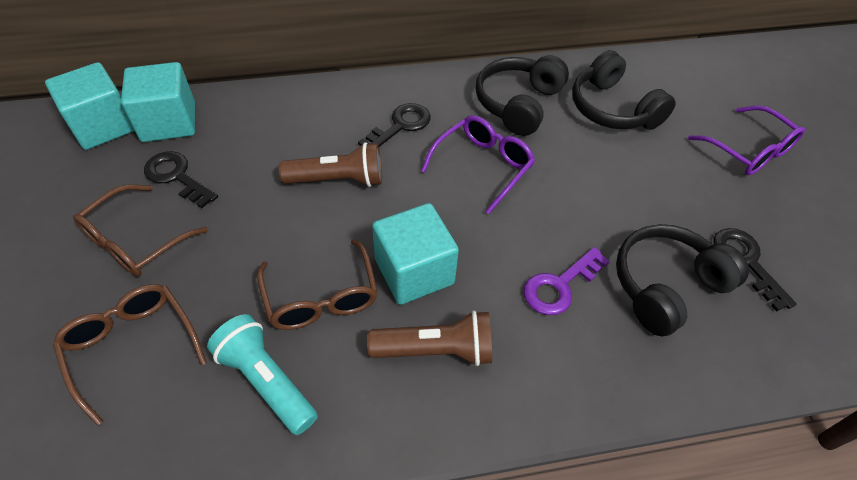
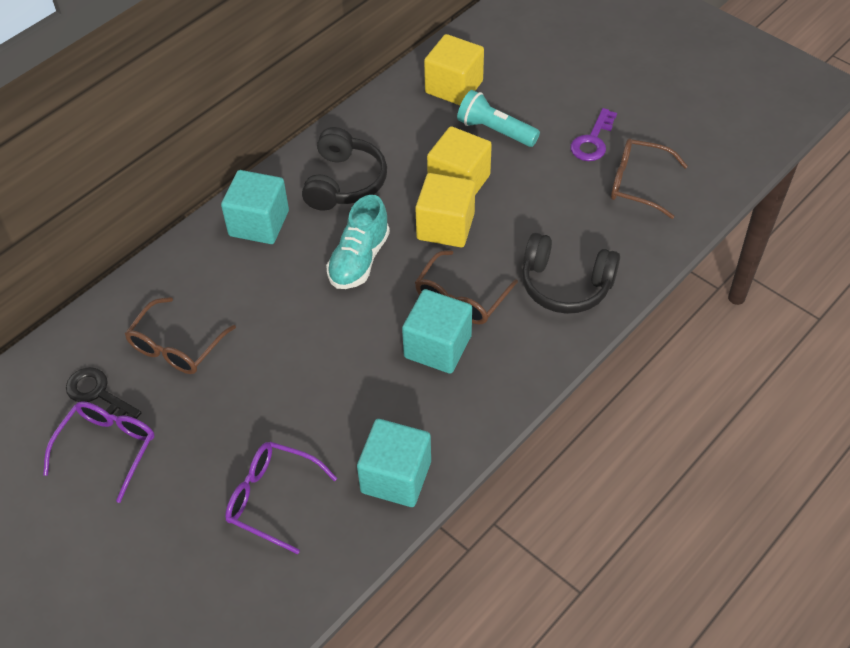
black headphones: [476,55,569,136] [572,50,676,130] [616,224,749,336] = 3 -> [302,127,387,211] [522,233,620,314] = 2
black key: [144,151,218,208] [358,103,430,147] [714,228,797,312] = 3 -> [66,367,142,419] = 1
brown flashlight: [279,142,382,187] [367,310,492,366] = 2 -> none = 0
turquoise shoe: none = 0 -> [326,195,390,289] = 1
yellow cube: none = 0 -> [415,173,475,247] [424,34,484,105] [427,126,492,195] = 3

